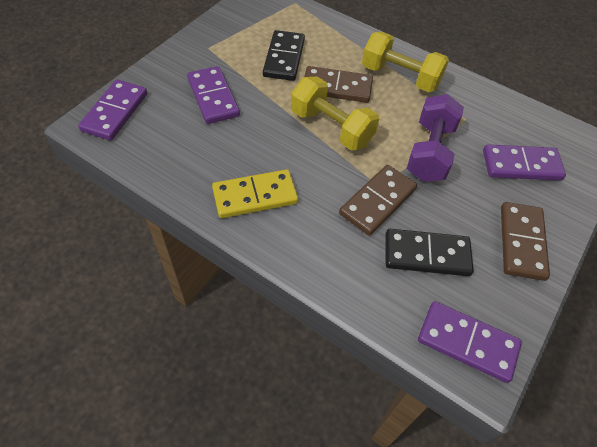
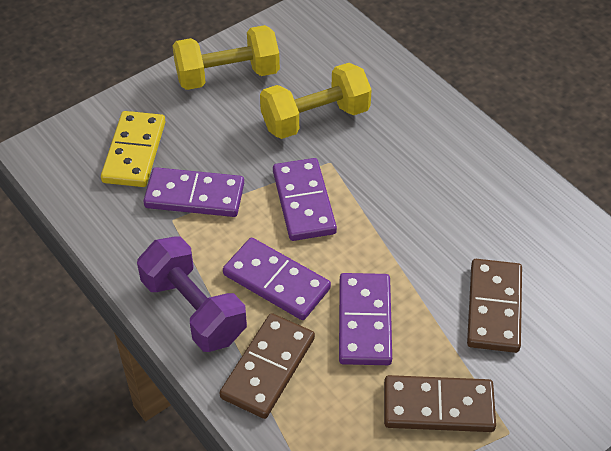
black domino: [263,30,305,81] [386,229,474,276] = 2 -> none = 0

